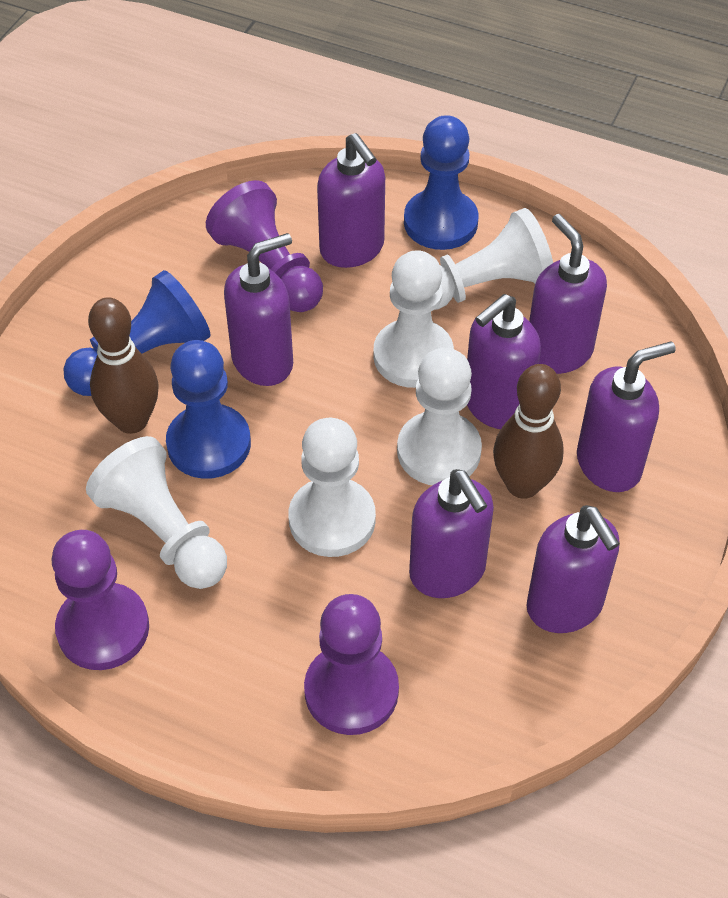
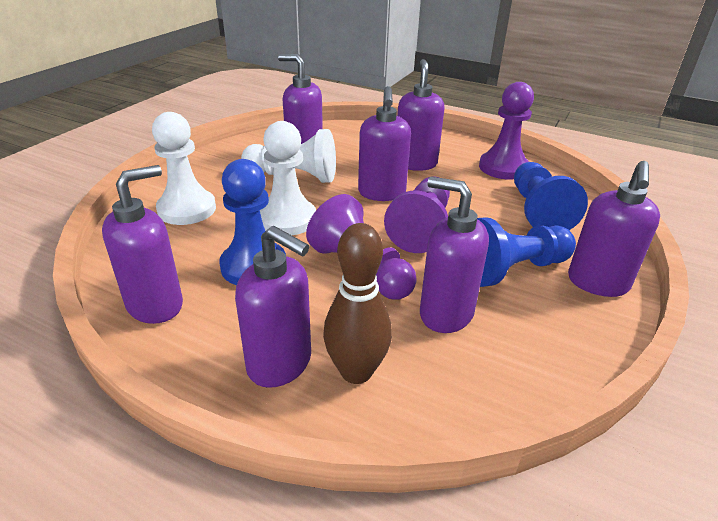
brown bowling pin: [88,297,159,434] [493,364,564,499] = 2 -> [323,223,392,384] = 1
white pawn: [86,436,227,589] [288,418,376,557] [373,250,454,388] [397,347,482,485] [435,208,553,310] = 5 -> [152,112,216,225] [241,129,336,183] [260,121,316,235] = 3

